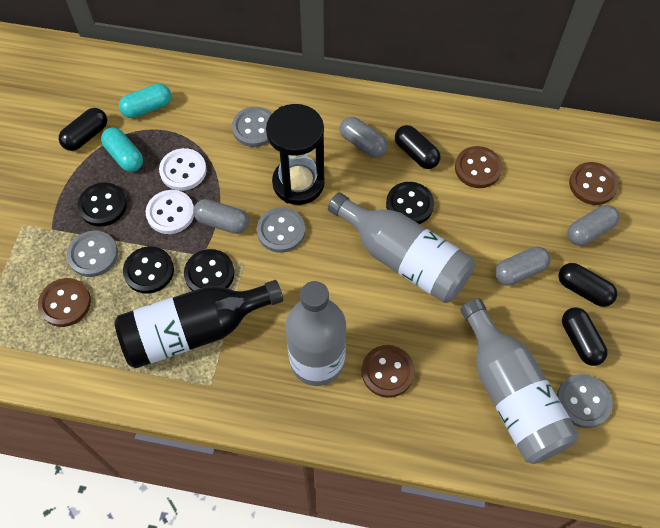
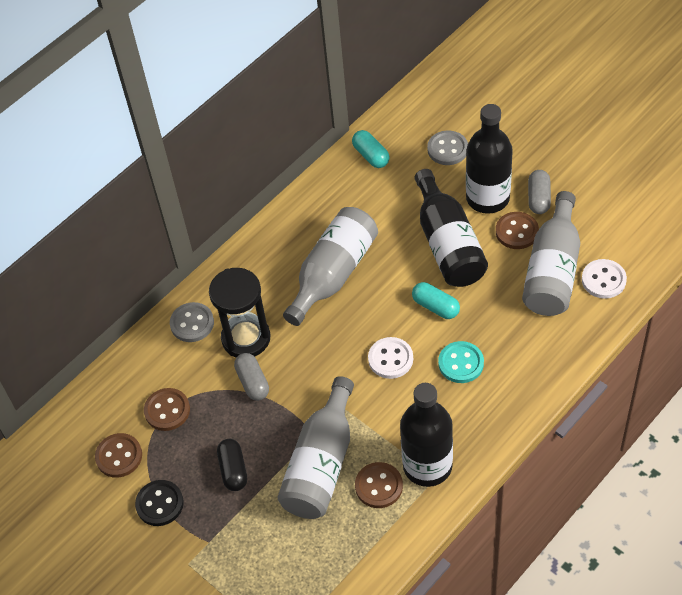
black bottle: [114,280,283,369] = 1 -> [400,383,453,487] [414,169,488,287] [466,104,513,214] = 3
black button: [77,182,127,227] [123,246,174,294] [184,249,234,291] [386,182,434,224] = 4 -> [135,480,184,526] = 1
black capsule: [59,108,107,151] [395,125,440,169] [558,263,617,307] [562,307,608,366] = 4 -> [217,439,247,491] = 1
grey button: [67,231,118,277] [232,107,272,147] [257,207,305,253] [557,374,613,428] = 4 -> [170,302,214,342] [427,130,468,165] = 2
grey capsule: [193,199,249,234] [340,117,388,158] [495,247,551,286] [567,205,619,246] = 4 -> [234,353,269,401] [528,170,551,214] = 2
turquoise button: none = 0 -> [438,341,484,383] = 1

